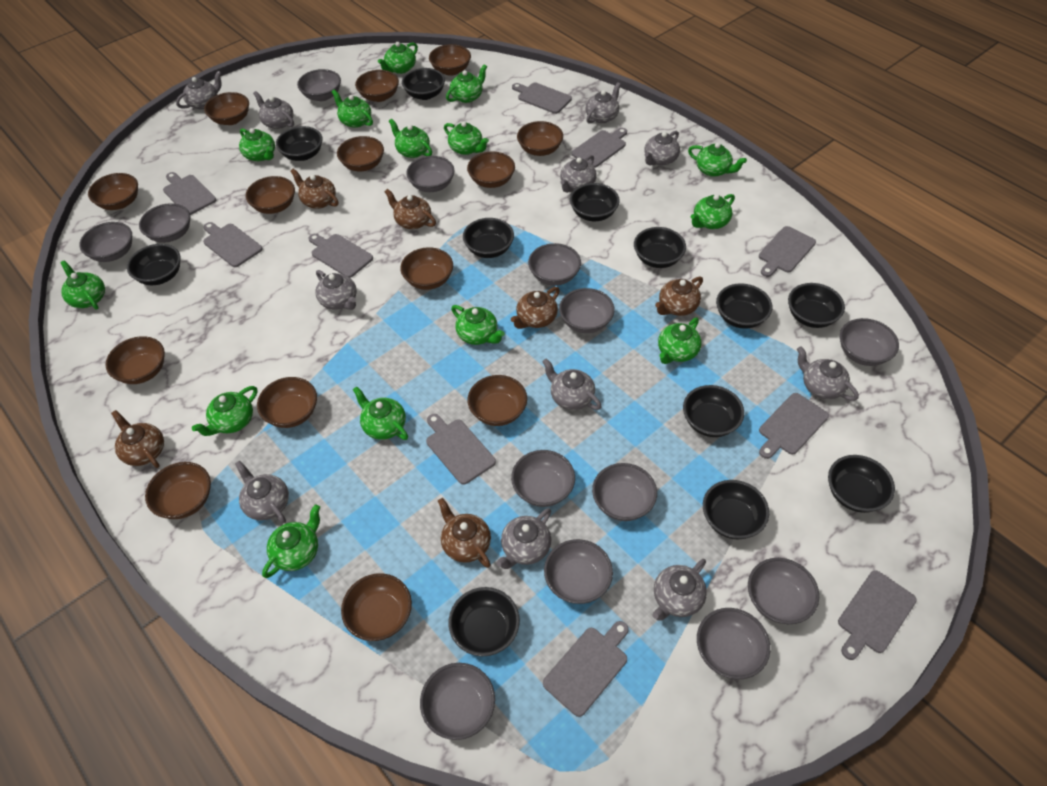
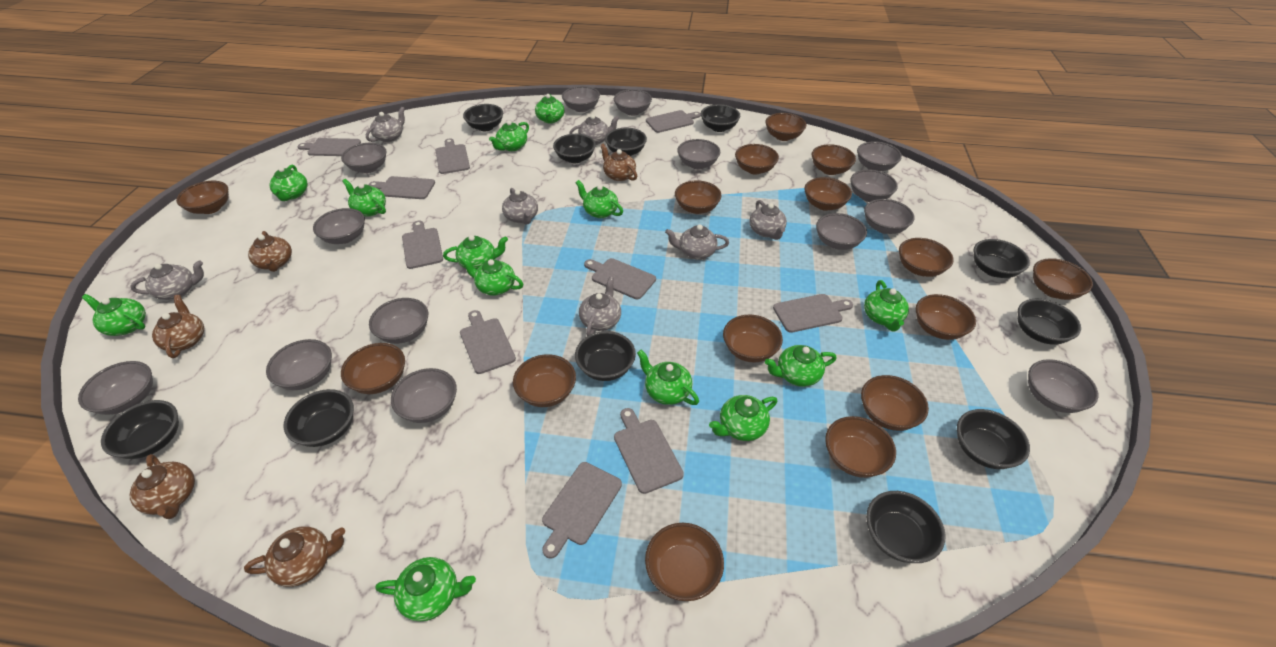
black bowl: [127,244,181,285] [276,126,323,161] [402,68,445,100] [448,587,520,656] [463,218,514,258] [570,183,620,221] [634,227,686,268] [683,385,744,437] [703,480,769,539] [716,283,772,329] [788,283,845,328] [828,455,895,513] = 12 -> [101,400,179,459] [283,389,354,447] [463,104,503,131] [553,134,596,163] [575,331,636,381] [605,128,647,156] [701,104,740,132] [866,491,946,563] [957,409,1030,469] [973,239,1030,278] [1018,299,1081,345] = 11
brown bowl: [88,173,138,210] [105,336,165,384] [145,462,211,519] [204,92,249,125] [246,176,295,214] [257,377,317,428] [337,136,384,171] [341,573,412,641] [355,70,399,102] [400,247,453,290] [429,44,471,76] [467,151,515,188] [468,375,527,426] [517,121,563,156] = 14 -> [176,181,229,214] [341,343,405,394] [513,354,576,407] [645,523,724,601] [675,180,722,214] [723,315,783,363] [735,144,779,175] [765,113,806,141] [804,177,852,211] [812,144,856,175] [825,416,896,478] [861,375,929,431] [899,238,954,277] [916,294,976,340] [1033,258,1093,300] = 15
brown teapot: [111,410,164,468] [290,168,338,209] [384,189,436,229] [438,498,491,568] [511,287,560,329] [655,276,703,316] = 6 -> [130,454,195,519] [152,295,204,358] [244,526,345,587] [248,231,292,272] [600,144,637,181] = 5
green teapot: [60,260,105,310] [192,386,257,436] [239,128,275,161] [262,504,320,578] [332,90,373,128] [353,386,408,440] [378,42,418,74] [389,119,432,158] [444,121,489,155] [446,64,487,103] [451,305,505,345] [658,318,701,364] [688,143,747,177] [691,194,735,229] = 14 -> [82,294,146,336] [269,165,308,201] [342,179,386,217] [375,557,476,622] [443,235,508,269] [461,257,523,296] [489,121,529,151] [535,94,565,124] [576,180,623,218] [637,350,699,405] [709,395,777,441] [765,345,837,387] [864,280,909,331] = 13
grey bowl: [79,222,132,262] [139,203,190,243] [297,69,341,101] [406,156,454,192] [420,663,495,740] [511,450,575,507] [528,243,581,286] [544,539,613,604] [559,288,615,333] [592,463,657,521] [697,608,770,680] [748,558,819,624] [840,318,899,366] = 13 -> [78,361,153,415] [266,339,332,390] [313,208,365,244] [341,143,387,173] [369,298,428,344] [391,368,457,423] [562,86,600,112] [614,89,652,116] [677,139,720,169] [816,213,867,250] [850,170,898,202] [857,141,902,171] [864,199,914,234] [1028,359,1099,413] = 14
grey teapot: [176,71,222,109] [235,461,289,523] [253,91,294,129] [315,270,357,310] [496,508,551,569] [542,358,602,410] [560,155,597,193] [586,82,621,124] [644,131,680,166] [652,559,707,621] [797,346,859,401] = 11 -> [130,260,204,300] [366,107,405,142] [502,188,538,225] [569,115,619,145] [579,276,621,336] [665,225,729,259] [749,200,787,240] = 7

